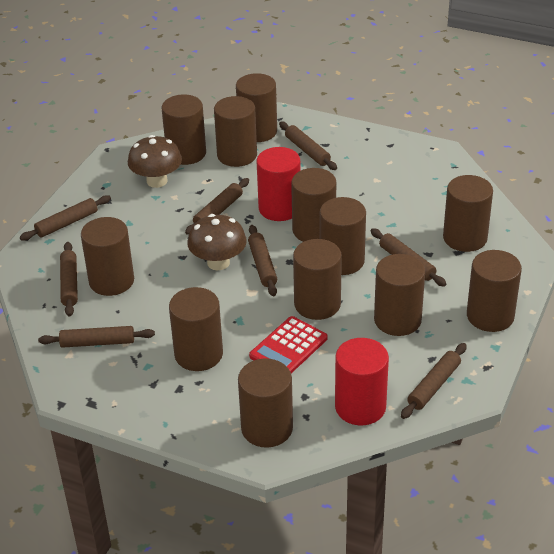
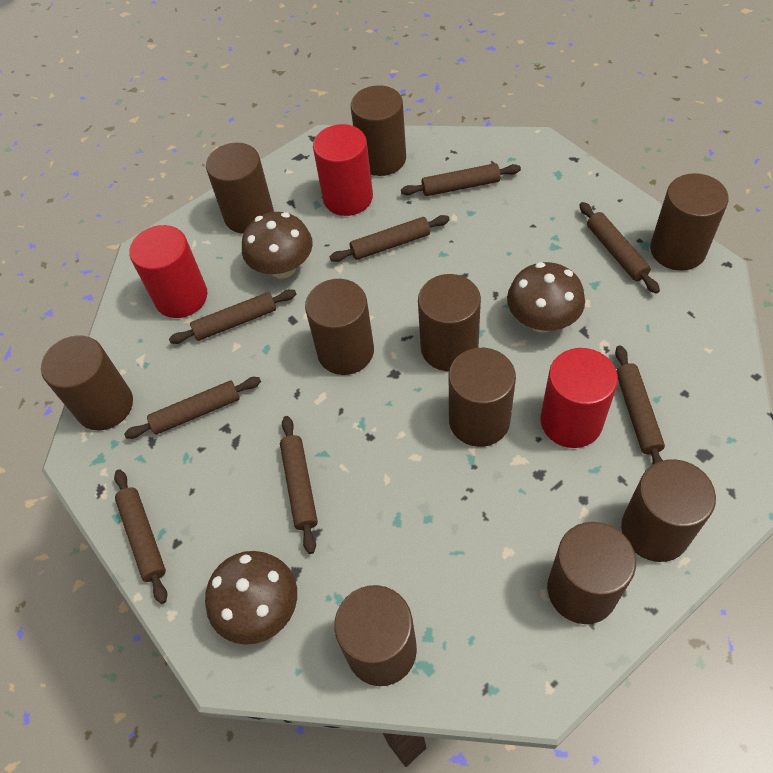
brown cylinder: [81,217,134,296] [162,94,206,165] [169,287,223,371] [214,96,257,167] [236,73,277,142] [238,358,293,448] [291,168,336,242] [293,239,342,320] [320,197,366,275] [374,254,425,336] [443,175,493,252] [467,250,522,332] = 12 -> [41,335,133,430] [206,143,274,234] [305,279,374,375] [334,585,417,686] [351,85,406,176] [418,274,481,371] [449,348,516,447] [547,522,636,624] [621,459,716,562] [650,173,729,271] = 10
brown mushroom: [128,135,182,188] [188,214,247,270] = 2 -> [205,551,297,645] [242,212,313,279] [507,262,585,332] = 3
red calculator: [249,316,327,373] = 1 -> none = 0
red cylinder: [256,147,301,221] [335,338,389,425] = 2 -> [129,225,207,318] [313,124,373,216] [540,348,618,448] = 3

